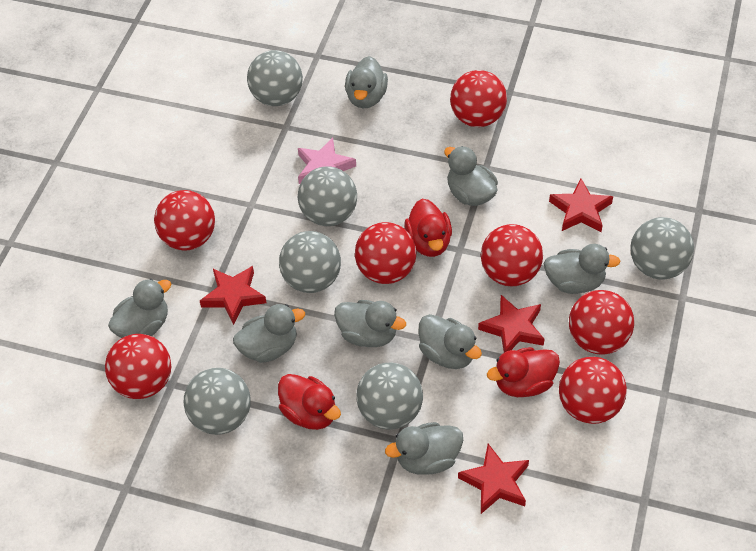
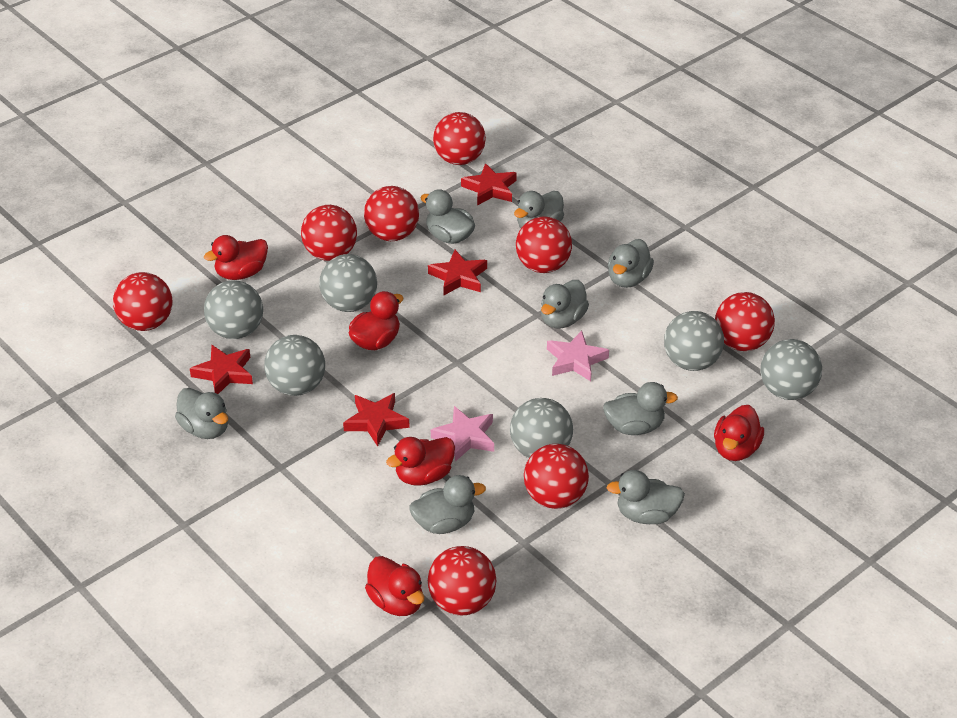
pink star: [298,138,356,184] = 1 -> [431,406,494,462] [547,331,609,381] = 2
red ball: [105,334,171,399] [154,190,215,250] [355,222,416,284] [450,70,507,127] [481,224,543,286] [559,357,627,424] [569,290,634,355] = 7 -> [113,272,172,331] [301,205,357,261] [364,186,419,241] [428,546,497,615] [433,112,486,165] [516,217,572,273] [524,444,589,509] [715,292,775,351] = 8
red duck: [278,374,341,430] [404,199,452,257] [487,347,560,397] = 3 -> [204,235,268,280] [349,291,403,350] [365,556,424,616] [386,437,455,486] [714,405,764,461] = 5

